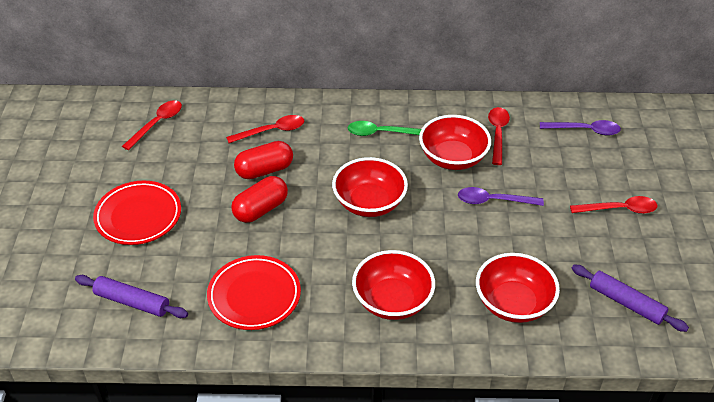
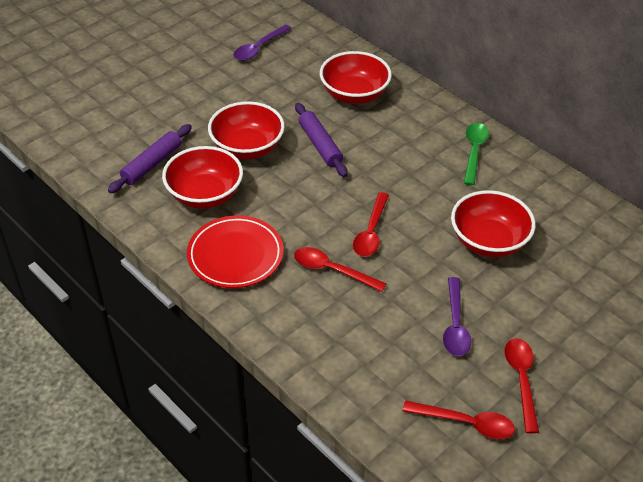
red capsule: [231,176,288,223] [234,141,293,179] = 2 -> none = 0
red plate: [93,181,181,245] [207,255,301,330] = 2 -> [187,216,283,288] = 1

